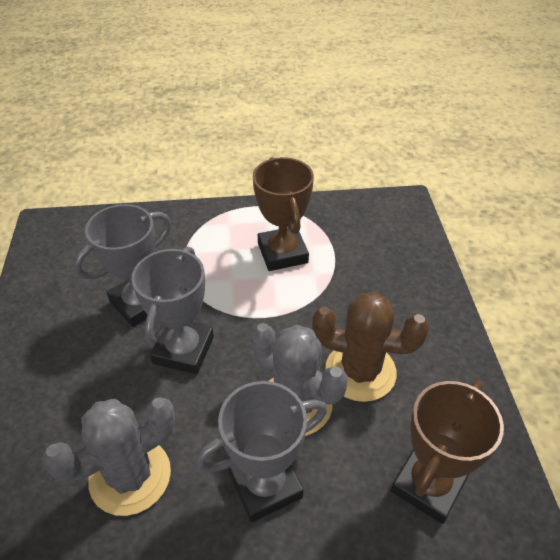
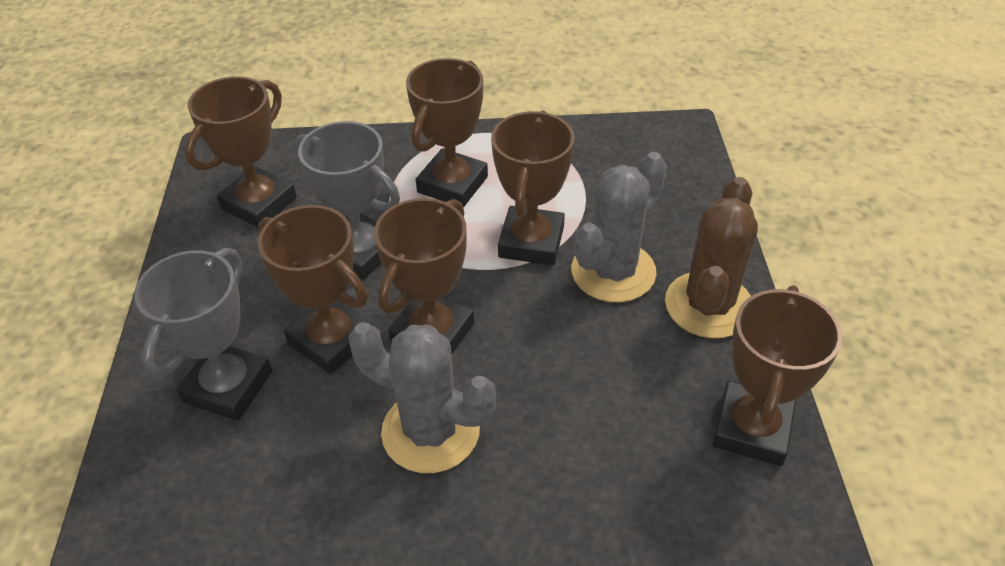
brown trophy: [253,157,314,271] [391,380,504,524] = 2 -> [185,76,297,228] [258,205,373,374] [374,198,474,355] [406,58,488,208] [491,110,575,265] [712,285,842,466] = 6
grey trophy: [74,204,171,327] [131,247,214,374] [195,381,327,522] = 3 -> [134,248,272,421] [294,121,400,280] = 2

